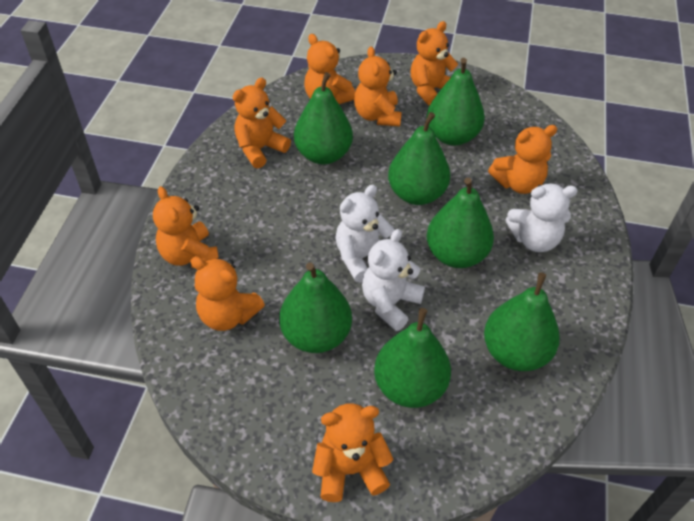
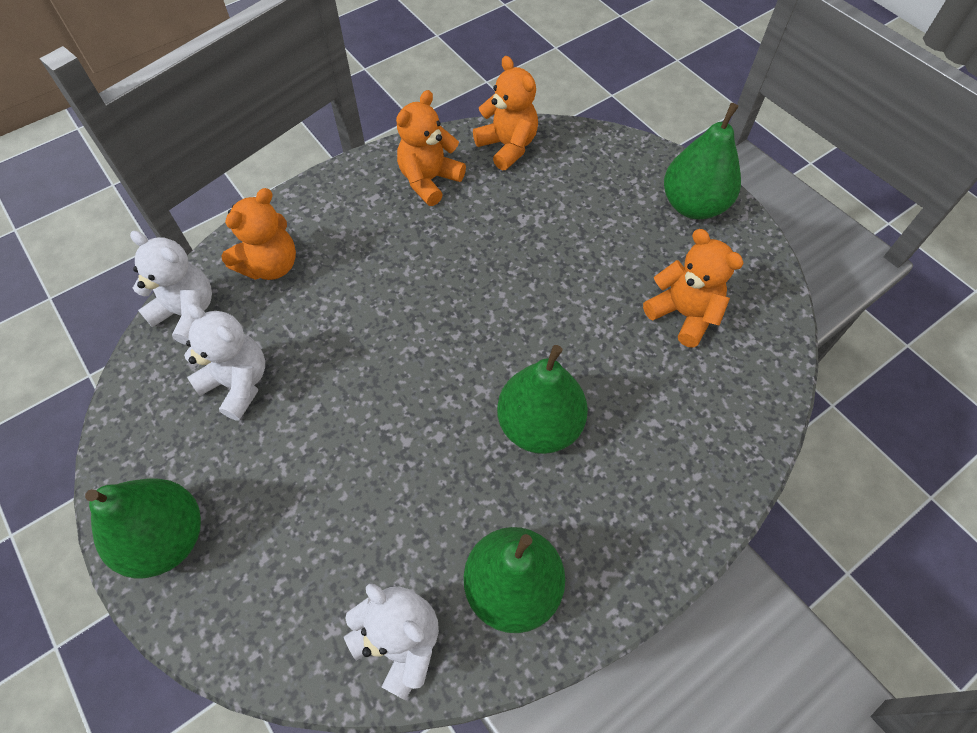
green pear: [279,262,352,353] [294,72,353,164] [374,308,451,408] [388,112,450,205] [426,58,485,145] [427,177,494,268] [484,272,560,371] = 7 -> [85,478,201,579] [464,527,565,633] [497,345,588,454] [664,103,741,219] = 4
orange teddy bear: [153,186,219,268] [190,257,265,331] [233,78,291,168] [304,34,355,104] [312,403,393,502] [354,46,402,126] [411,21,458,106] [488,125,557,194] = 8 -> [221,188,296,280] [396,90,466,206] [473,56,538,170] [643,229,744,348] = 4

